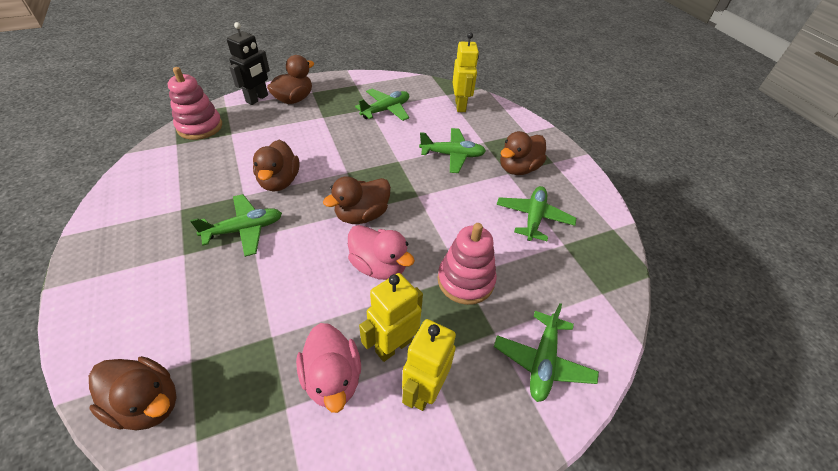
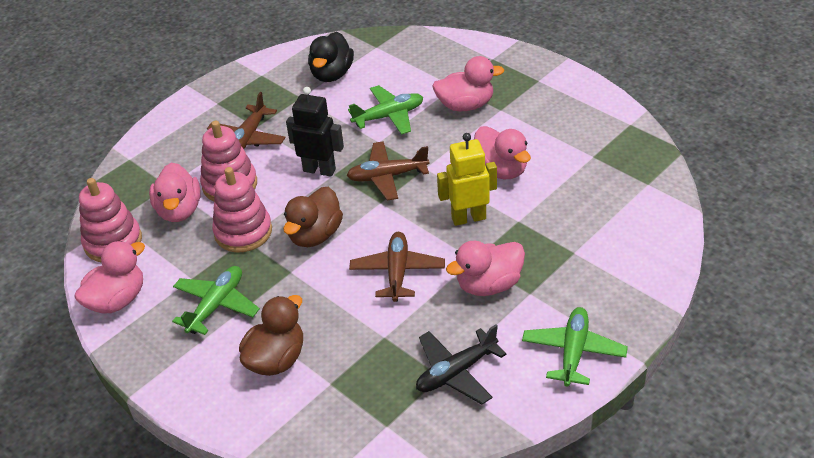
black duck: none = 0 -> [308,32,354,82] = 1
black plane: none = 0 -> [416,324,507,405] = 1
brown duck: [89,356,177,430] [253,140,299,192] [267,55,314,104] [323,176,391,224] [500,131,546,175] = 5 -> [239,295,303,376] [283,187,343,247] = 2
brown plane: none = 0 -> [207,92,286,149] [347,141,429,201] [349,232,445,302] = 3
green plane: [190,194,282,257] [355,89,409,121] [419,128,486,173] [494,303,599,402] [497,186,576,241] = 5 -> [172,266,260,335] [348,85,423,135] [522,307,628,387] = 3
pink duck: [296,323,361,413] [348,225,415,280] = 2 -> [74,241,145,313] [149,163,201,222] [432,56,504,112] [446,241,525,296] [474,126,531,179] = 5
pink stacking toy: [168,67,222,140] [438,223,497,305] = 2 -> [79,178,142,263] [200,121,257,202] [212,167,272,253] = 3
yellow robot: [359,273,423,362] [402,319,456,411] [452,32,479,112] = 3 -> [437,133,497,226] = 1

